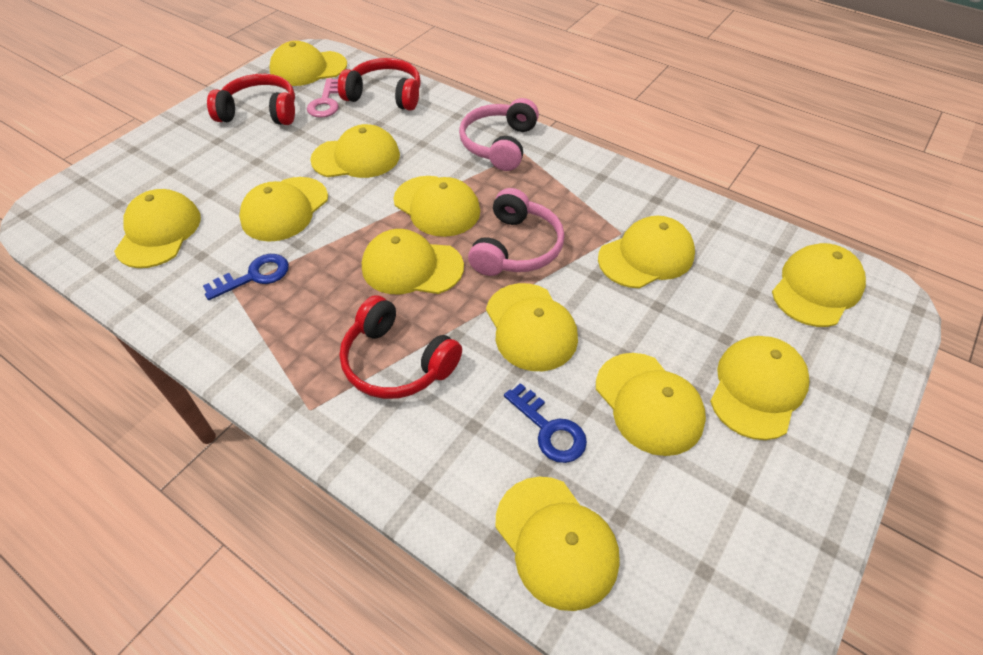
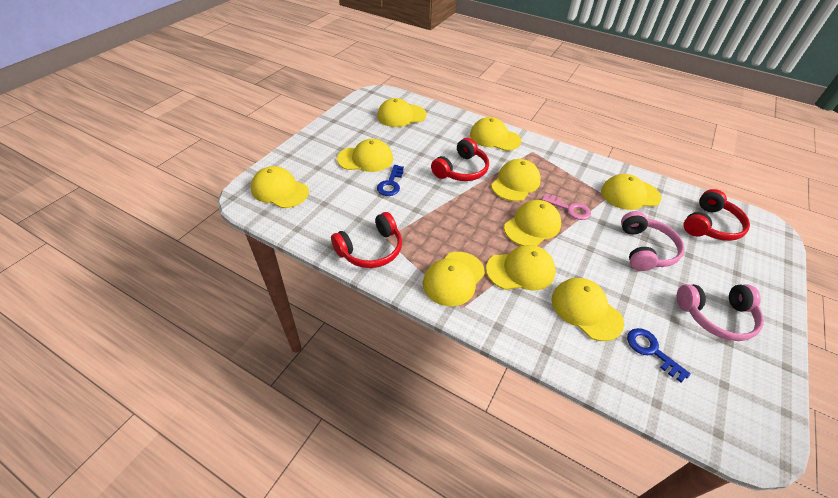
yellow cap: [114,189,201,268] [239,177,328,242] [269,41,347,86] [310,124,400,178] [362,229,464,294] [394,176,480,237] [486,283,578,371] [495,477,620,611] [596,353,706,456] [598,216,695,288] [710,336,810,440] [772,243,866,327] = 12 -> [251,166,309,208] [337,139,393,172] [377,98,427,127] [423,252,485,306] [470,117,521,151] [486,245,556,290] [491,159,541,201] [504,200,561,246] [552,278,624,341] [601,174,661,210] = 10

